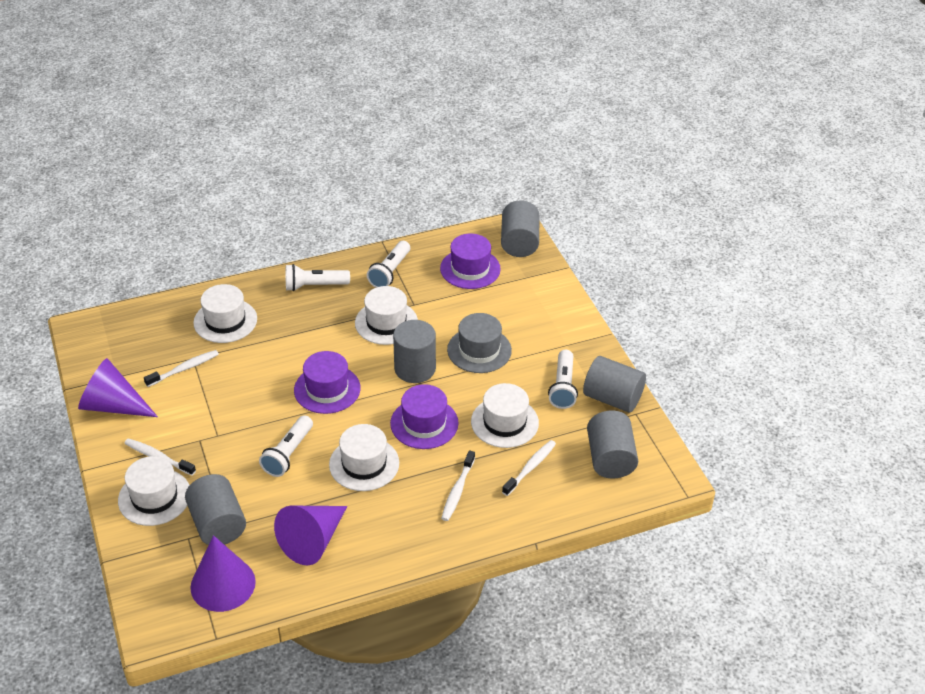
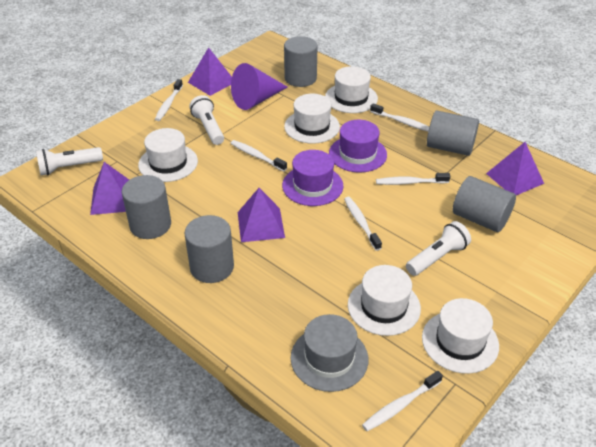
purple cone: [78,358,158,417] [190,535,256,612] [274,506,347,565] = 3 -> [231,63,288,110] = 1
purple hat: [294,351,361,414] [390,384,459,449] [440,233,501,289] = 3 -> [282,150,344,206] [329,120,387,173] = 2
purple pyramid: none = 0 -> [90,162,129,215] [188,47,232,96] [238,188,285,242] [486,142,544,195] = 4
white flashlight: [259,415,313,477] [286,264,350,291] [367,241,410,288] [548,350,578,409] = 4 -> [36,147,103,175] [189,95,224,145] [406,221,471,276] = 3
white toothbrush: [124,438,196,475] [144,350,219,387] [441,451,475,521] [502,440,556,496] = 4 -> [155,79,183,121] [230,140,287,172] [344,197,382,251] [362,371,443,431] [370,103,429,132] [376,173,450,185] = 6

